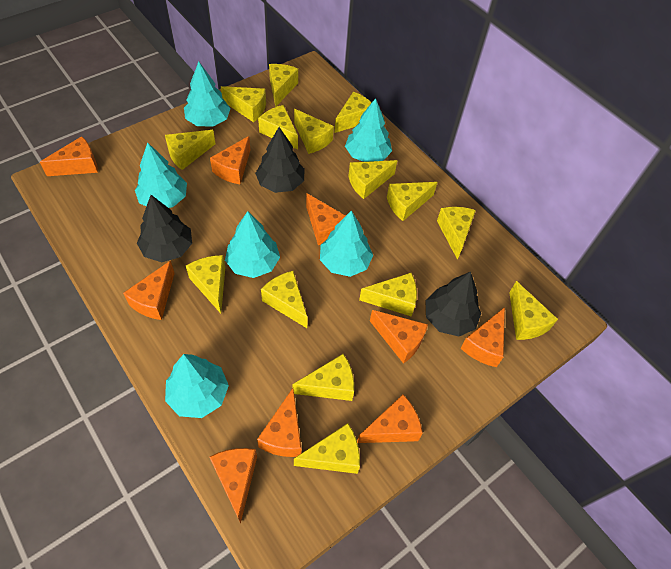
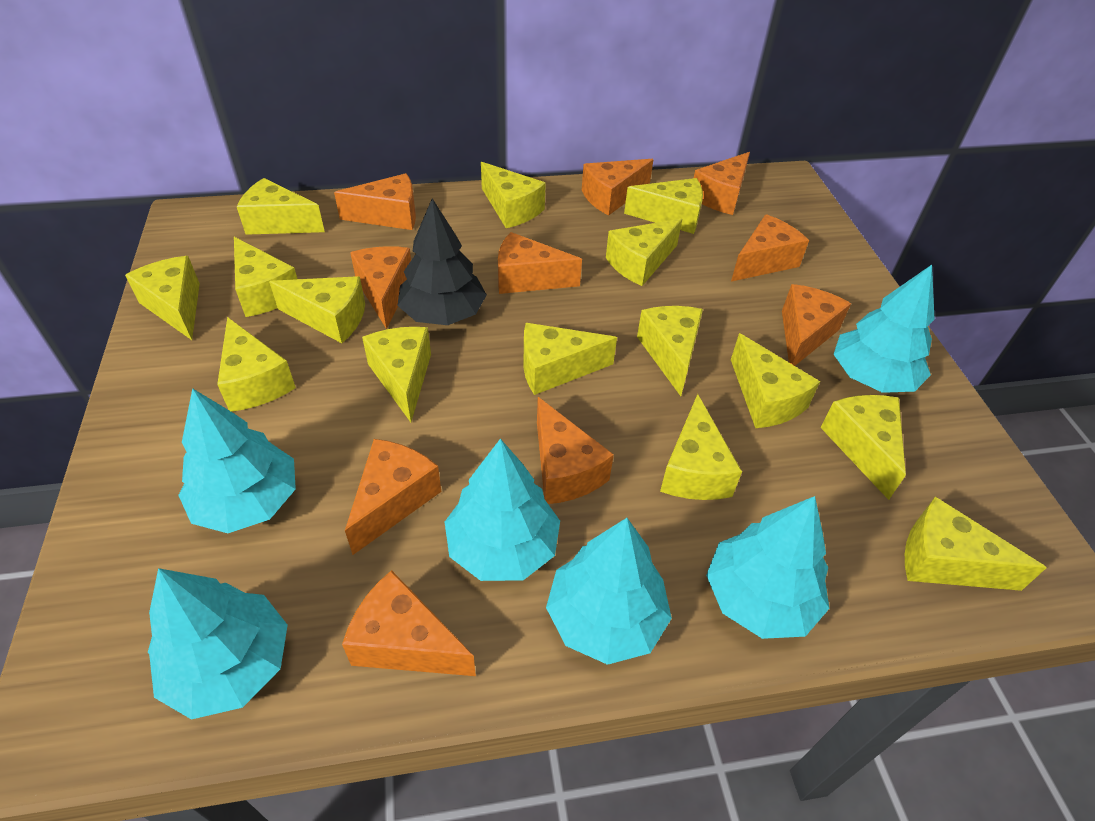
black tree: [137,195,192,262] [255,127,304,193] [425,272,481,336] = 3 -> [397,198,487,325] = 1
orange cheese: [40,136,98,176] [123,261,175,320] [209,448,257,524] [210,136,250,184] [257,388,302,457] [306,193,346,245] [357,394,423,443] [370,310,428,364] [461,307,505,367] = 9 -> [334,173,416,230] [342,570,476,676] [345,439,441,555] [350,246,411,329] [498,232,582,294] [537,397,614,504] [582,159,654,216] [694,152,750,215] [731,214,809,282] [782,284,851,366] = 10

